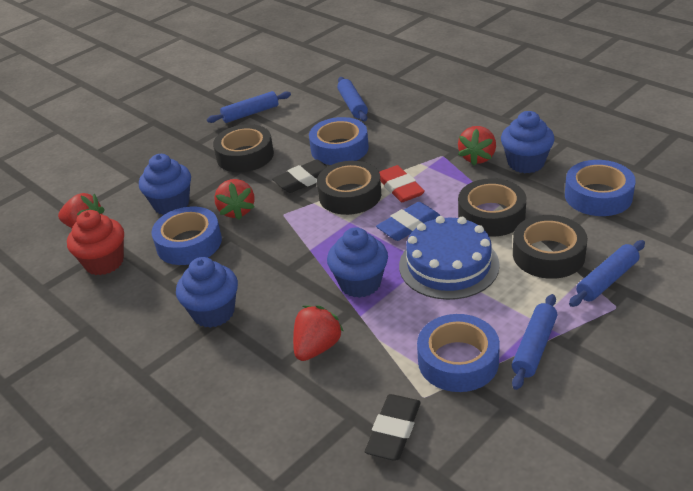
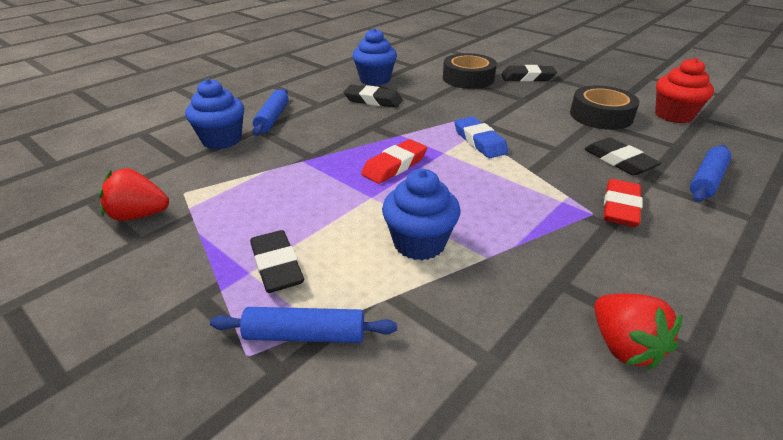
black eraser: [272,159,328,193] [365,394,421,461] = 2 -> [250,230,304,293] [344,85,403,108] [501,65,557,81] [585,137,661,175] = 4
black tape: [213,124,274,172] [317,161,381,215] [458,178,526,237] [513,215,588,279] = 4 -> [443,53,497,89] [570,85,640,130] = 2
blue cake: [399,216,500,300] = 1 -> none = 0
blue cupcake: [139,154,191,215] [176,257,238,328] [327,227,388,298] [501,111,555,173] = 4 -> [185,78,244,149] [352,28,397,86] [382,169,460,261] = 3
blue rolling pin: [207,91,291,123] [337,77,368,121] [512,294,557,390] [569,240,645,307] = 4 -> [210,307,397,343] [253,88,289,136] [690,145,731,202] = 3
blue tape: [151,206,222,265] [309,117,369,165] [417,314,500,392] [565,160,636,216] = 4 -> none = 0
red eraser: [379,165,425,202] = 1 -> [361,139,427,184] [603,179,643,227] = 2
red strawberry: [58,193,105,228] [214,179,255,220] [293,305,344,361] [458,126,496,166] = 4 -> [99,168,169,221] [594,294,683,370] = 2

